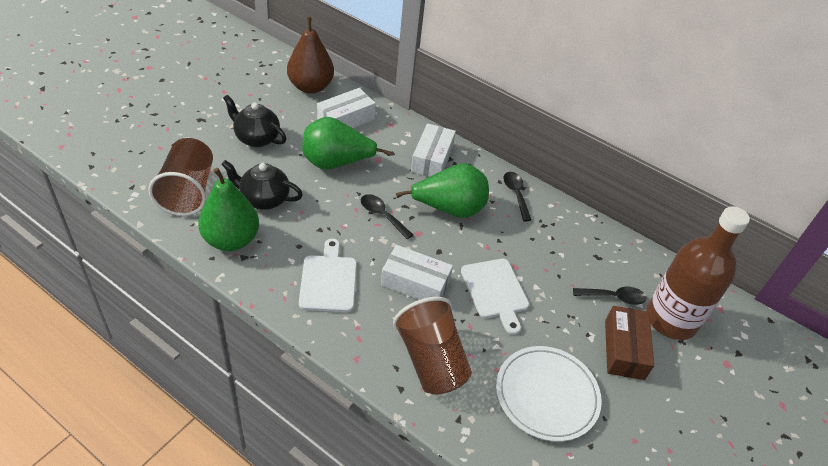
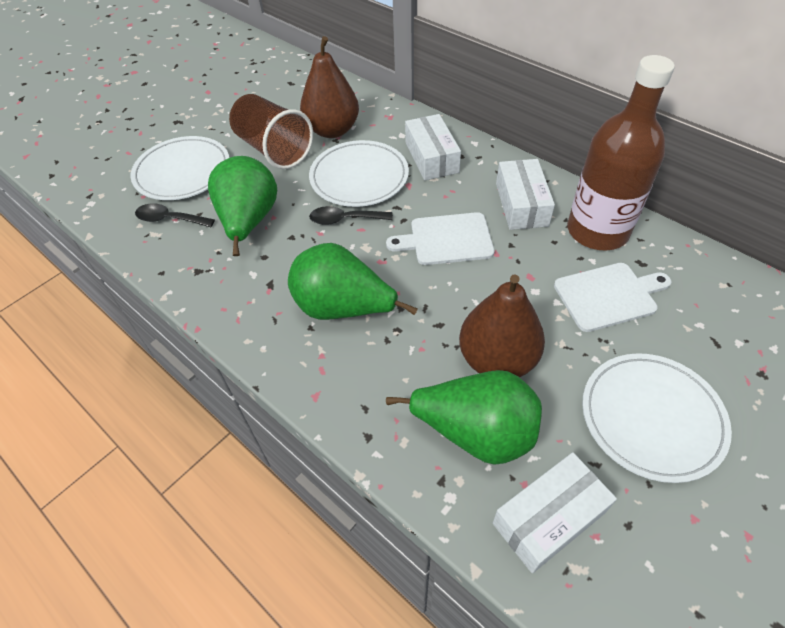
black spoon: [361,194,413,239] [503,172,532,222] [573,287,646,305] = 3 -> [135,203,215,227] [309,206,393,225] = 2
black teapot: [221,160,303,210] [223,95,287,147] = 2 -> none = 0
brown box: [605,306,654,380] = 1 -> none = 0
brown cup: [148,138,213,216] [393,297,472,395] = 2 -> [229,94,313,169] = 1
brown pear: [287,17,334,94] = 1 -> [300,36,359,138] [459,274,545,377] = 2
white plate: [496,346,602,442] = 1 -> [131,136,229,200] [309,140,409,207] [582,353,732,483] = 3

